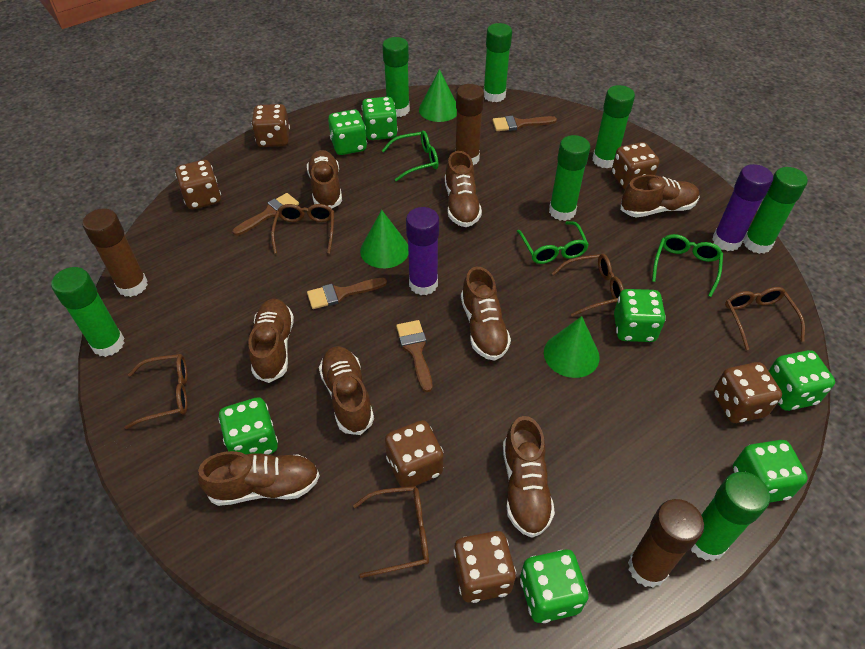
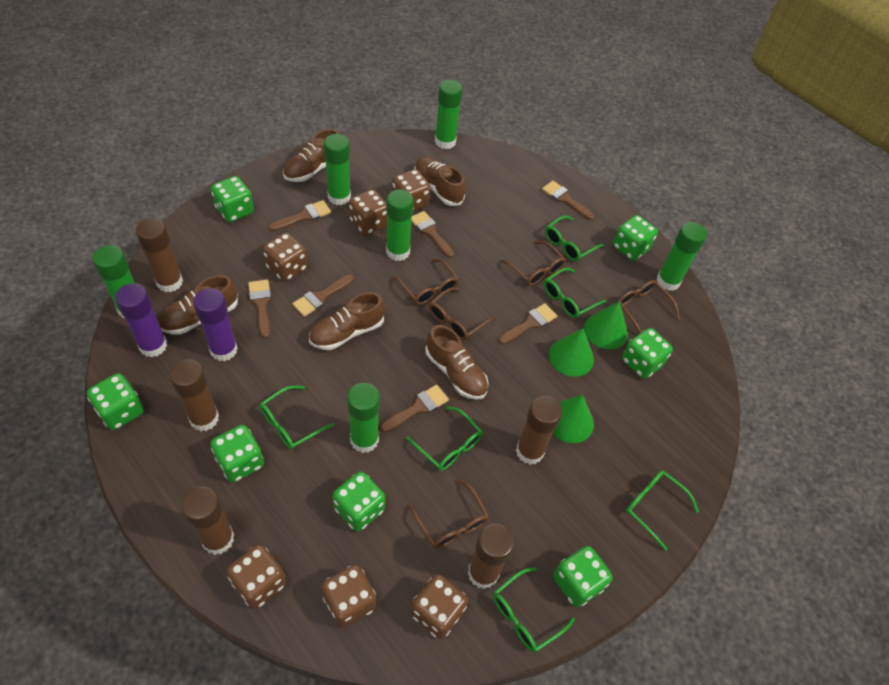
brown brush: [232,193,299,236] [307,278,387,309] [396,320,432,392] [492,116,557,131] = 4 -> [248,280,271,338] [269,200,331,231] [292,274,354,317] [380,385,449,432] [411,211,454,258] [498,303,557,344] [542,181,594,220] = 7
brown glue stick: [83,209,148,297] [455,84,484,166] [628,499,704,588] = 3 -> [136,218,183,292] [169,359,219,431] [181,486,234,555] [468,524,514,589] [516,396,562,465] = 5
brown shoe: [197,451,320,506] [248,299,294,383] [307,150,342,209] [319,346,374,435] [445,151,482,227] [461,267,511,361] [503,416,555,538] [621,175,699,218] = 8 -> [158,275,238,335] [283,129,339,182] [309,292,385,350] [414,156,465,206] [425,325,489,400] = 5
green glasses: [382,130,439,181] [517,221,589,264] [652,234,723,297] = 3 -> [260,385,335,449] [406,406,482,471] [493,567,575,652] [544,268,606,318] [545,215,604,261] [626,471,699,551] = 6
green glue stick: [51,267,124,357] [382,37,410,117] [484,23,512,102] [549,135,590,221] [593,85,635,168] [691,472,770,561] [743,167,808,254] = 7 -> [92,245,135,318] [324,134,351,206] [347,383,380,453] [386,189,414,261] [435,80,463,149] [656,222,707,291] = 6

